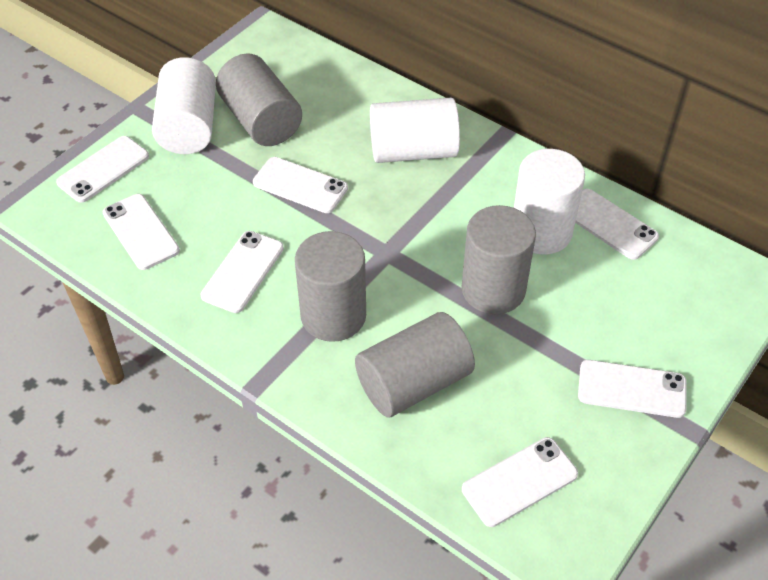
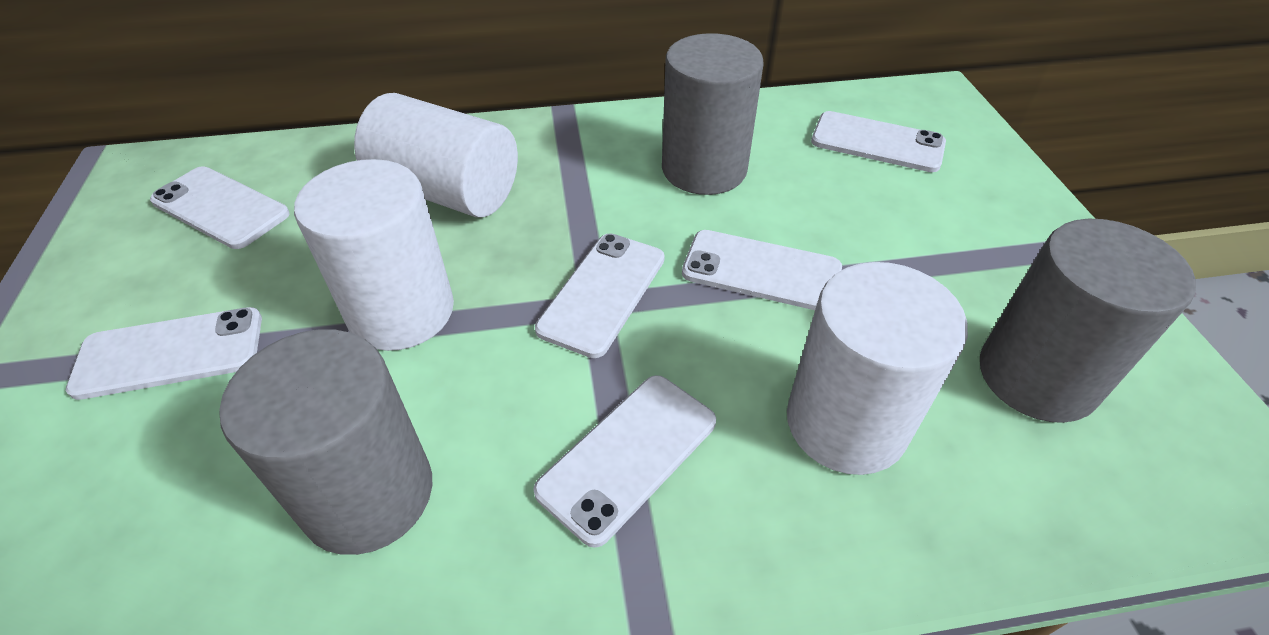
grey cylinder: [216,53,302,146] [295,231,366,342] [355,312,475,417] [461,205,536,314] = 4 -> [219,329,432,555] [662,33,764,195] [980,219,1196,423] = 3
white phone: [56,136,149,203] [103,194,180,270] [201,231,284,313] [253,157,348,213] [462,437,578,527] [575,189,659,260] [578,360,687,418] = 7 -> [66,307,262,400] [150,166,290,249] [533,375,716,548] [535,233,665,358] [682,230,842,310] [811,111,946,172] = 6

